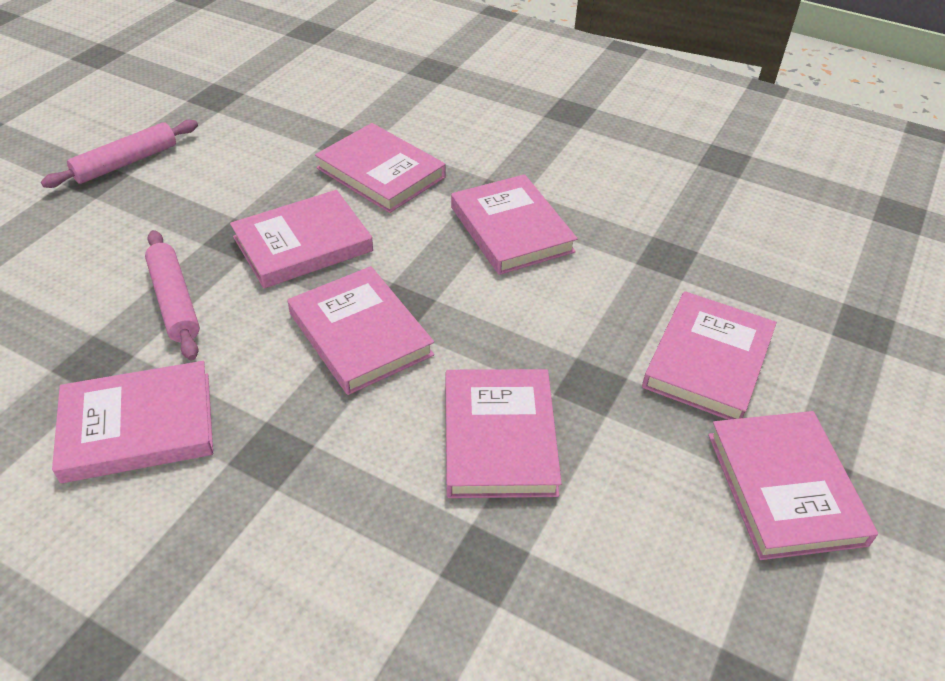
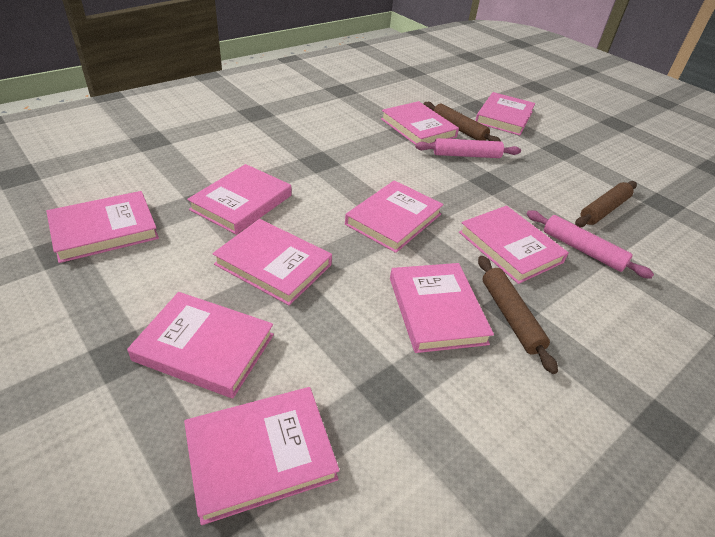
brown rolling pin: none = 0 -> [424,102,501,141] [478,256,558,374] [575,181,637,227] = 3
pink book: [52,361,213,483] [230,190,373,288] [288,266,434,395] [315,123,446,213] [446,369,562,498] [451,174,578,275] [642,291,777,420] [708,411,878,560] = 8 -> [46,191,159,263] [127,292,274,398] [184,387,340,525] [187,164,291,235] [212,219,332,305] [345,180,444,253] [381,101,459,145] [390,263,494,353] [459,206,569,284] [475,92,535,136] = 10

